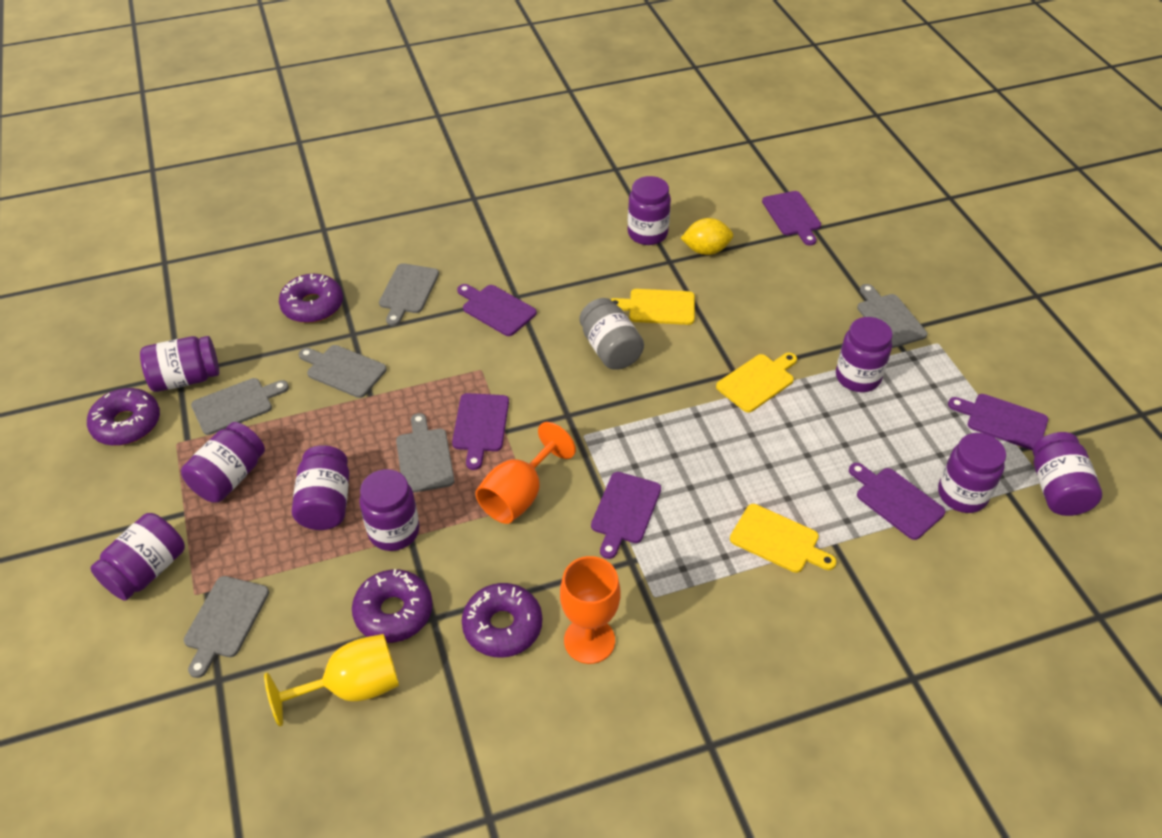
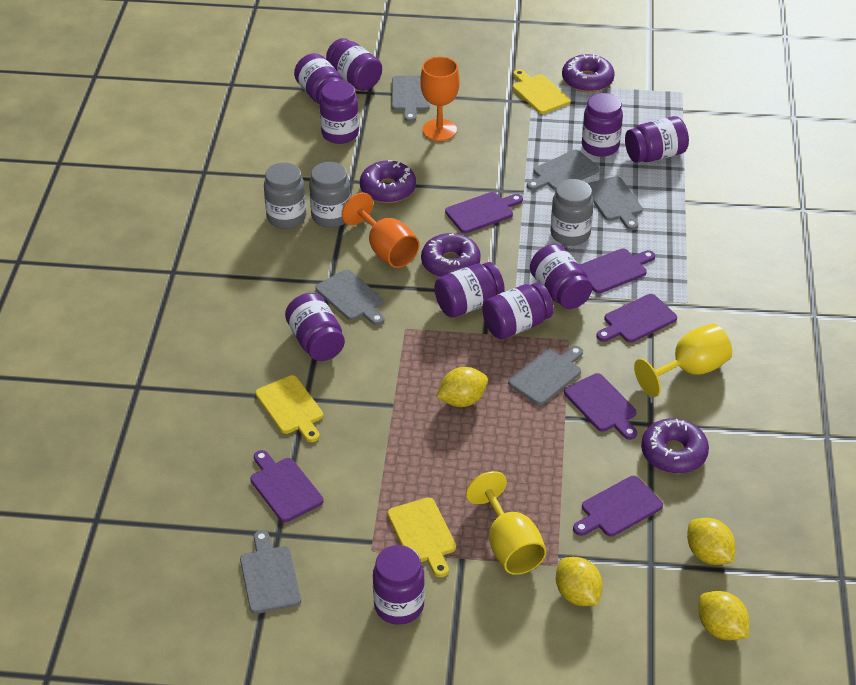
grey jar: [580,298,644,370] = 1 -> [264,163,306,229] [309,162,351,228] [550,179,594,246] = 3
purple jar: [90,513,185,601] [140,336,219,392] [181,422,265,503] [292,445,350,530] [359,469,420,551] [628,176,671,245] [836,317,893,392] [938,433,1006,513] [1032,432,1102,516] = 9 -> [285,293,345,361] [294,53,344,104] [320,81,359,144] [326,38,382,91] [373,545,425,625] [434,262,505,318] [482,282,554,339] [530,244,592,309] [582,93,623,157] [625,116,689,163] = 10
yellow goblet: [264,634,399,727] = 1 -> [466,471,546,575] [634,324,732,397] = 2
yellow lemon: [681,218,733,255] = 1 -> [437,367,488,407] [556,557,603,606] [687,518,735,565] [698,591,749,640] = 4

